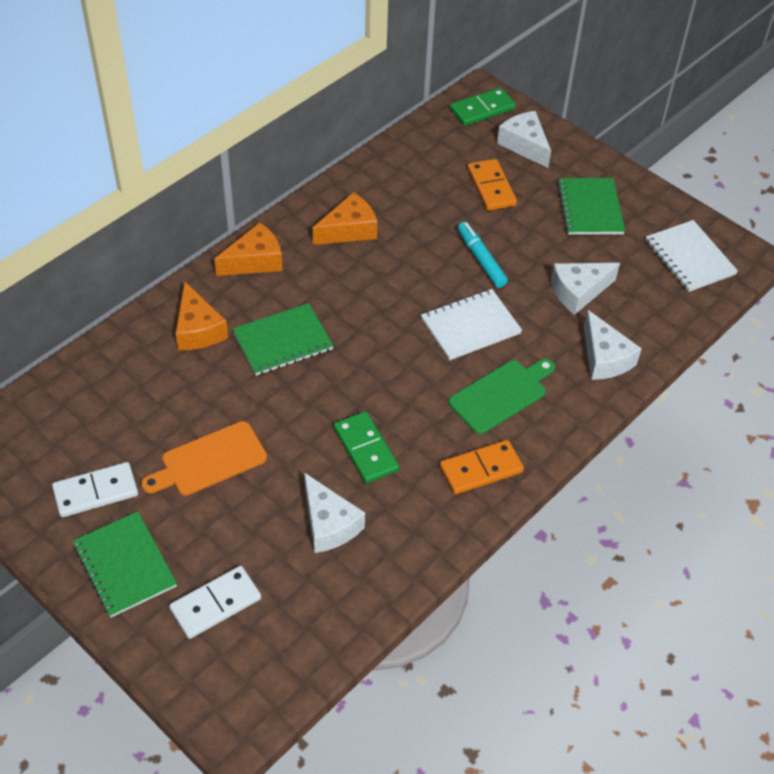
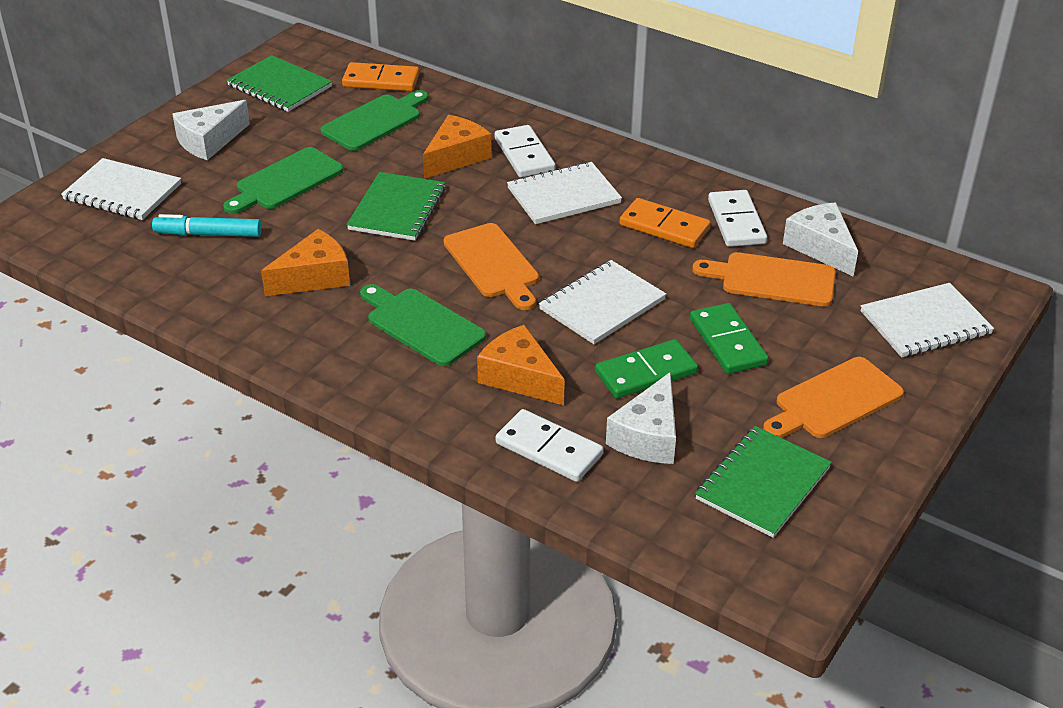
green cutting board: [448,359,555,434] = 1 -> [223,147,344,214] [320,90,428,151] [360,284,486,366] = 3
orange cutting board: [141,421,267,496] = 1 -> [443,223,539,310] [692,252,836,307] [763,357,904,438] = 3
white cheese: [304,472,365,553] [497,111,551,168] [551,263,620,315] [584,310,642,380] = 4 -> [172,100,250,160] [606,372,676,464] [783,202,858,276] = 3
white domino: [52,462,138,517] [169,566,261,639] = 2 -> [495,125,555,178] [496,409,603,482] [708,190,767,247] = 3
white notebook: [421,289,522,360] [646,220,738,292] = 2 -> [61,158,181,220] [507,162,622,224] [539,260,666,344] [861,283,994,358] = 4

